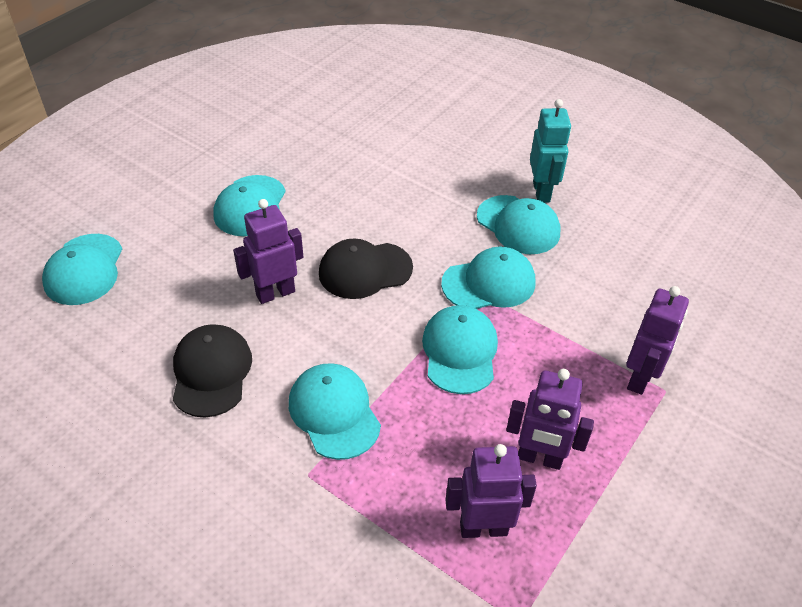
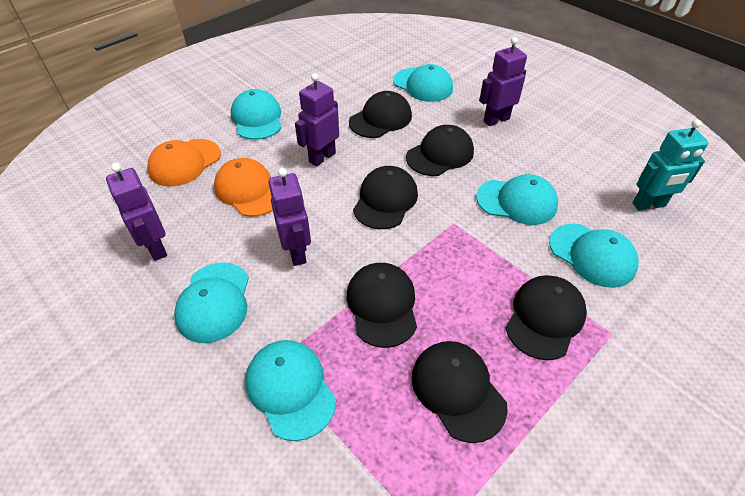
black cap: [173,324,252,418] [319,239,413,299] = 2 -> [346,263,417,348] [349,91,412,138] [353,166,418,229] [406,125,474,176] [412,341,508,443] [506,275,587,360] = 6
orange cap: none = 0 -> [147,139,221,187] [214,158,273,217] = 2

